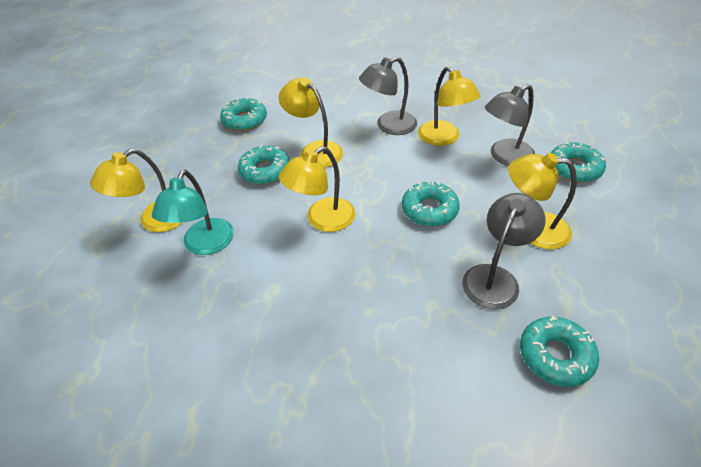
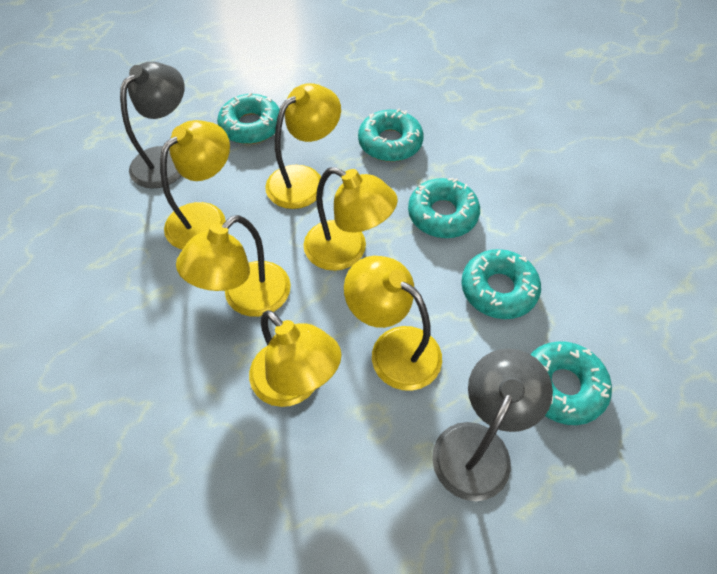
grey lamp: [359,57,417,135] [462,193,546,310] [485,84,535,166] = 3 -> [120,62,184,189] [432,348,553,501] = 2
turquoise lamp: [152,170,234,255] = 1 -> none = 0
yellow lamp: [90,149,183,232] [279,78,343,168] [279,147,355,232] [418,67,481,146] [508,153,577,249] = 5 -> [160,120,230,250] [176,215,291,317] [249,310,341,407] [265,83,341,209] [303,167,398,271] [344,256,442,391] = 6

